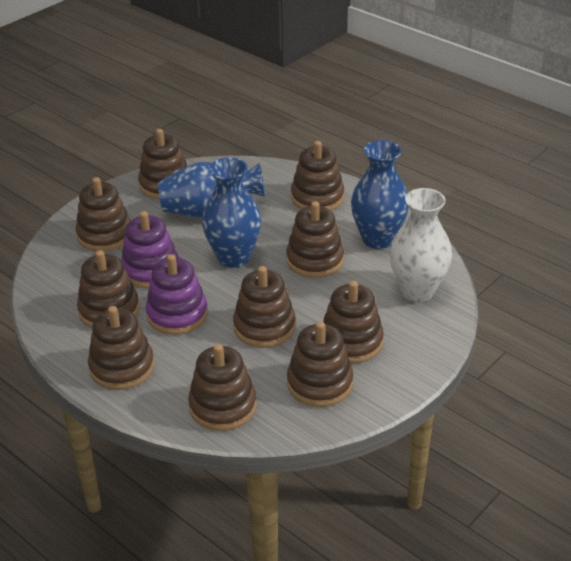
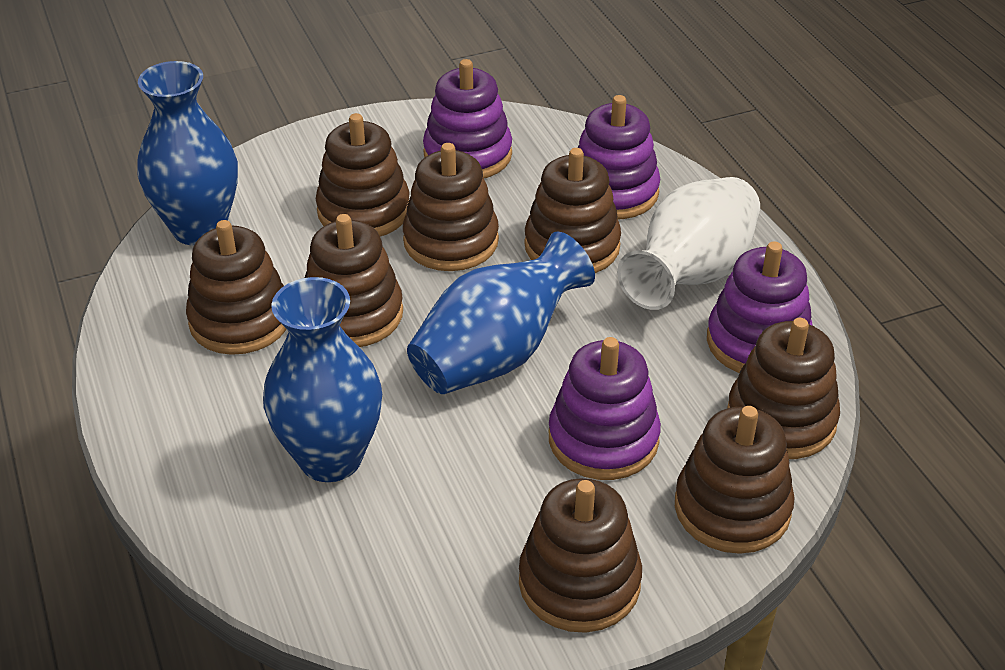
brown stacking toy: [76,177,131,252] [77,250,139,328] [88,306,154,390] [138,129,187,199] [188,344,256,431] [233,266,296,348] [286,201,344,278] [287,321,353,407] [291,141,344,211] [323,281,384,364] = 10 -> [186,220,287,355] [305,214,403,347] [316,113,410,237] [403,143,499,271] [519,478,642,633] [524,148,621,273] [675,406,795,554] [727,318,840,459] = 8
purple stacking toy: [121,211,179,288] [146,254,208,335] = 2 -> [423,59,512,178] [549,337,661,480] [577,95,660,219] [707,242,813,373] = 4

